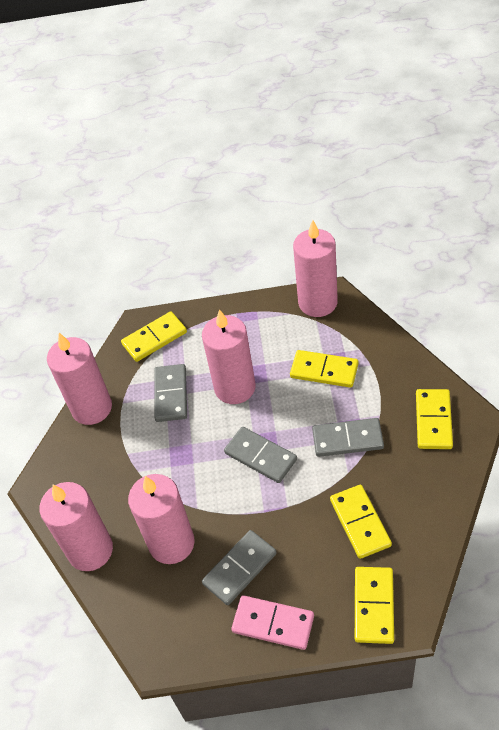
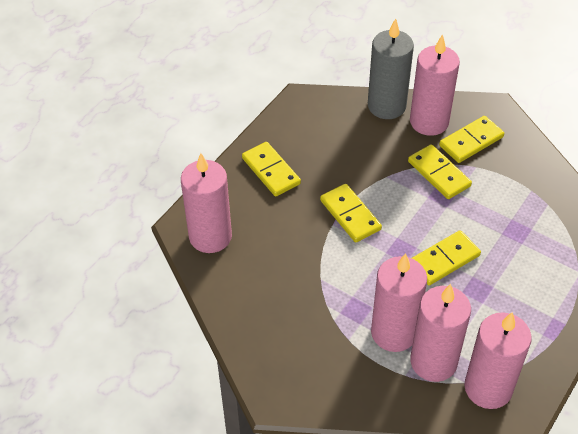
grey candle: none = 0 -> [368,18,414,119] = 1
grey domino: [154,364,187,422] [202,530,277,605] [224,427,297,483] [312,418,384,457] = 4 -> none = 0
pink domino: [231,595,314,650] = 1 -> none = 0

